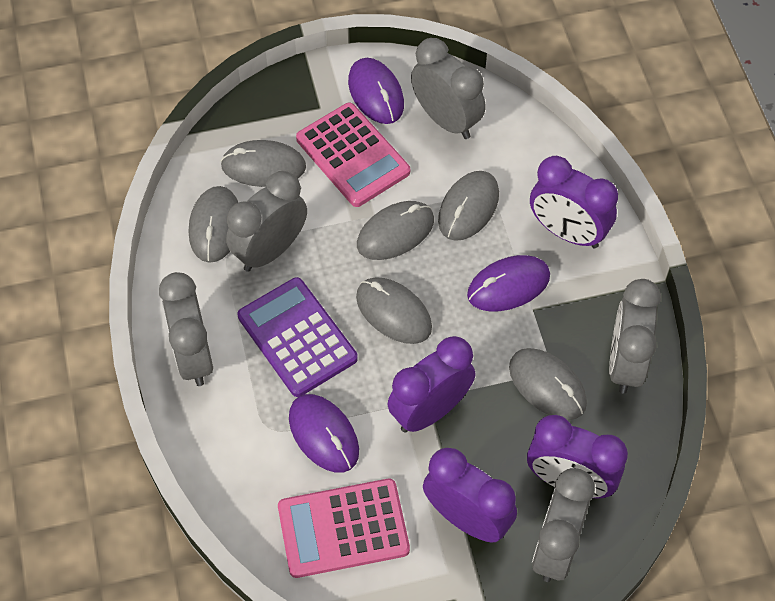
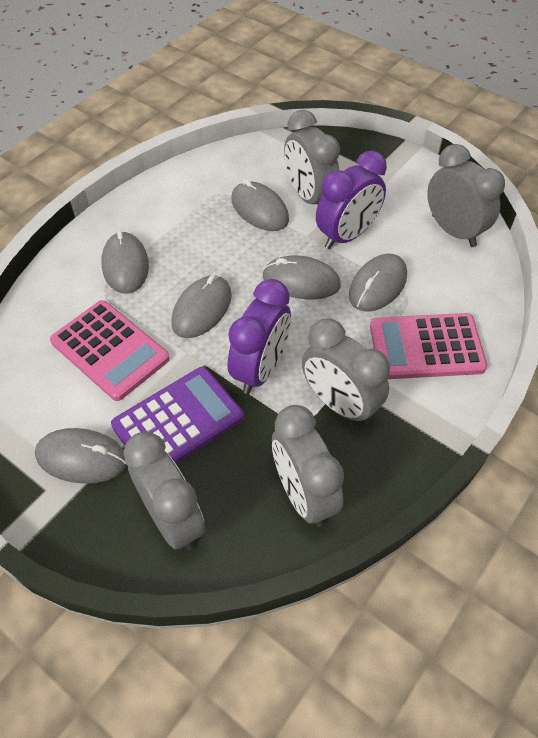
purple clock: [387,336,476,433] [423,448,517,543] [527,415,628,499] [530,156,618,248] = 4 -> [228,279,291,394] [316,151,387,249] = 2
purple mouse: [289,394,359,473] [348,58,404,124] [467,255,550,311] = 3 -> none = 0

